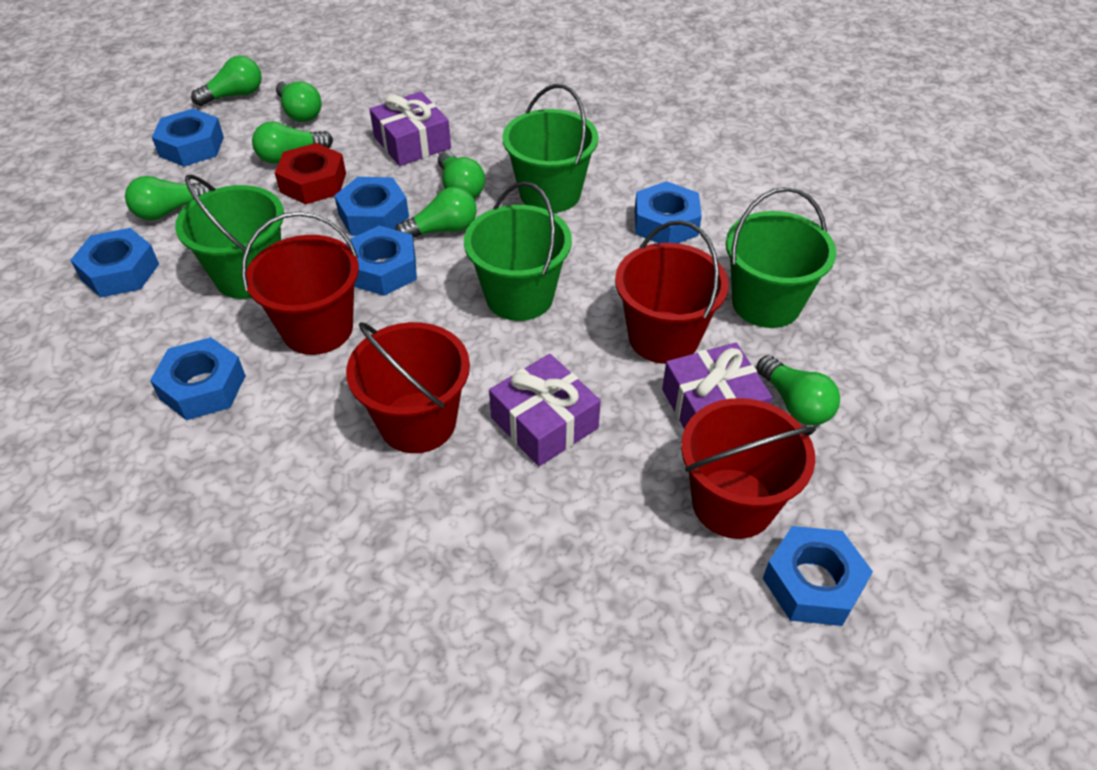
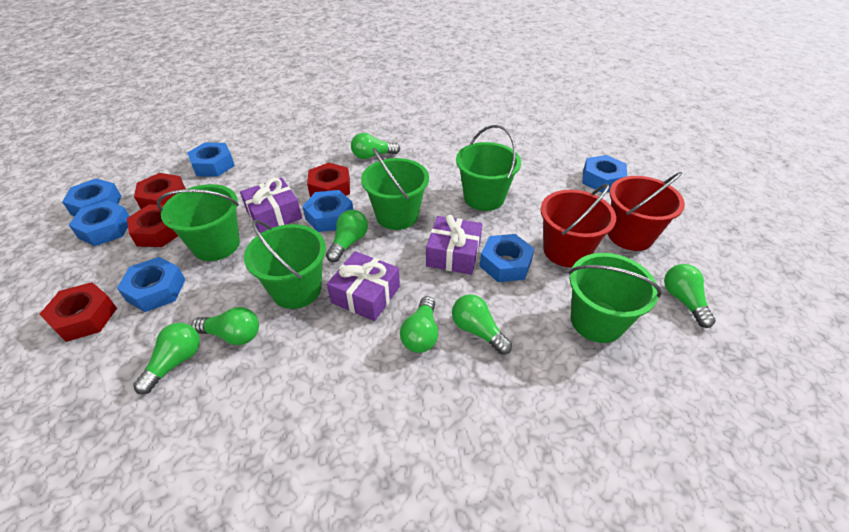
green bucket: [175,174,284,299] [464,181,572,321] [502,84,599,213] [726,187,836,328] = 4 -> [157,184,240,261] [244,219,326,309] [361,148,429,230] [456,125,521,211] [569,253,662,343] = 5
red bucket: [242,211,359,355] [346,322,470,453] [615,220,729,364] [681,398,816,539] = 4 -> [541,184,616,267] [608,172,685,251] = 2
red nut: [275,143,346,204] = 1 -> [39,282,117,342] [127,205,178,247] [134,173,186,209] [307,163,350,197] = 4

